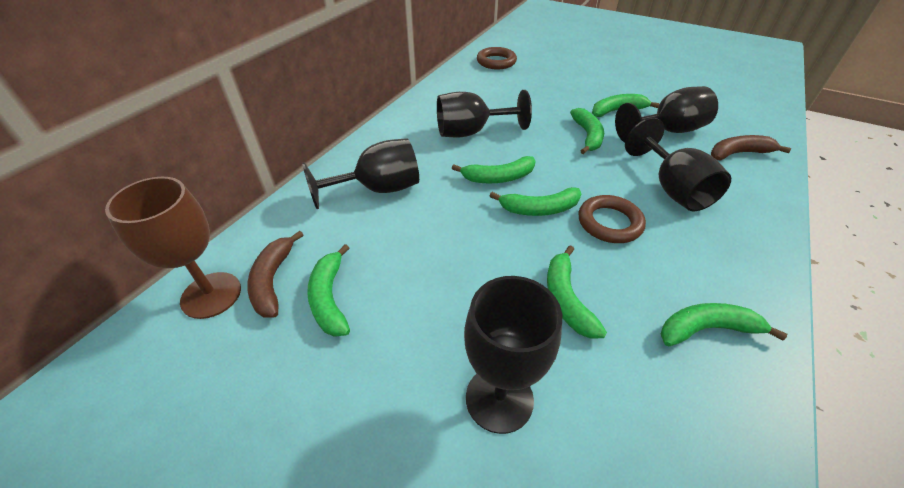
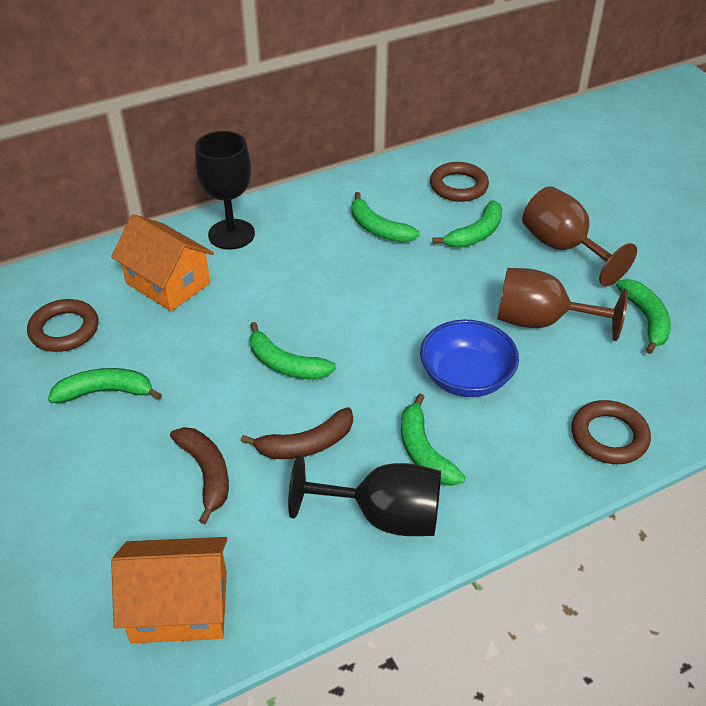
black goblet: [302,138,419,209] [437,90,532,138] [464,276,562,434] [615,86,718,142] [625,118,731,211] = 5 -> [195,131,255,250] [288,455,441,536] = 2
blue bowl: none = 0 -> [420,320,519,397] = 1
brown goblet: [105,177,241,319] = 1 -> [497,268,628,341] [522,186,637,286] = 2
brown ring: [477,47,517,69] [579,195,646,243] = 2 -> [27,299,99,352] [430,162,489,202] [572,400,651,464] = 3
green banana: [307,244,350,337] [452,156,536,183] [490,187,581,216] [547,245,607,339] [570,108,604,154] [592,94,660,117] [661,303,787,347] = 7 -> [48,368,162,403] [249,322,336,380] [351,192,420,242] [401,393,466,486] [432,200,502,248] [616,279,671,354] = 6
orange house: none = 0 -> [111,214,214,311] [111,537,228,643] = 2

